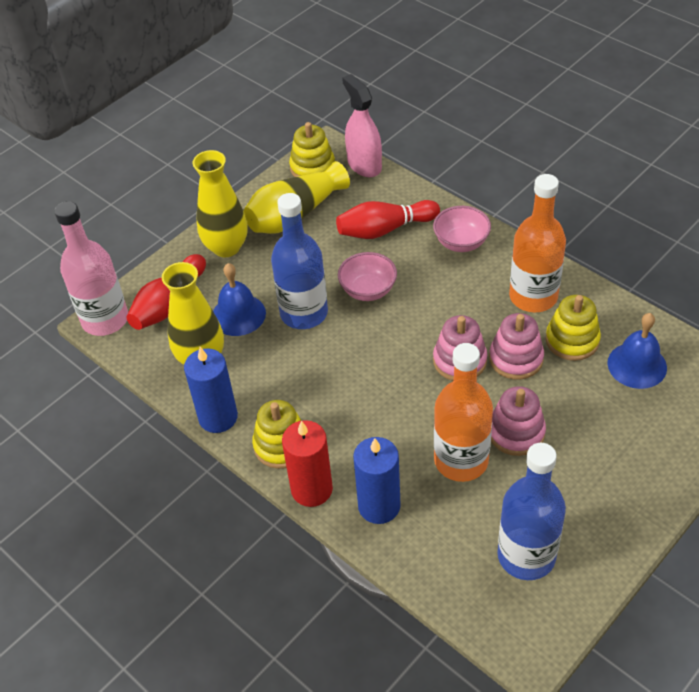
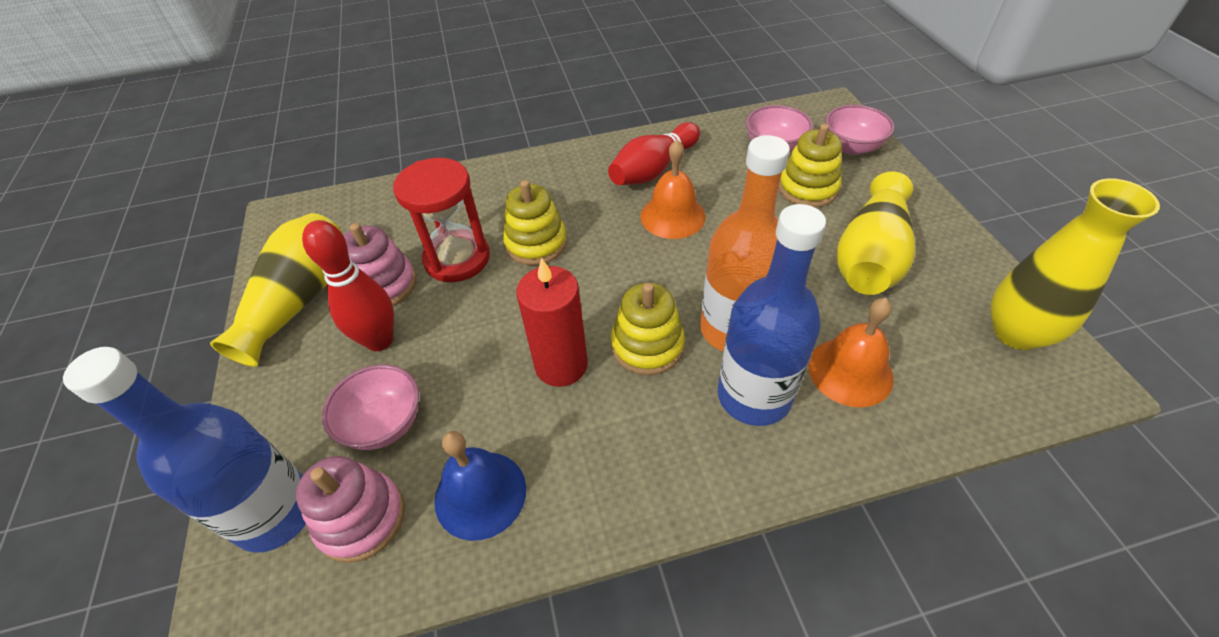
blue bell: [213,263,266,336] [607,313,667,389] = 2 -> [434,431,526,541] = 1
blue candle: [184,347,238,433] [353,437,401,524] = 2 -> none = 0
orange bell: none = 0 -> [640,140,706,239] [808,298,894,407] = 2
orange bottle: [434,343,493,482] [509,174,566,312] = 2 -> [700,135,790,351] = 1
pink bottle: [54,201,128,336] = 1 -> none = 0
pink bowl: [338,252,397,301] [433,206,491,252] = 2 -> [322,364,419,450] [746,105,813,152] [825,105,895,155] = 3
pink spray bottle: [342,74,382,177] = 1 -> none = 0
pink stacking toy: [433,315,487,381] [489,313,544,380] [491,386,546,456] = 3 -> [296,456,405,563] [344,223,416,306] = 2
red hourglass: none = 0 -> [393,158,490,282] = 1

